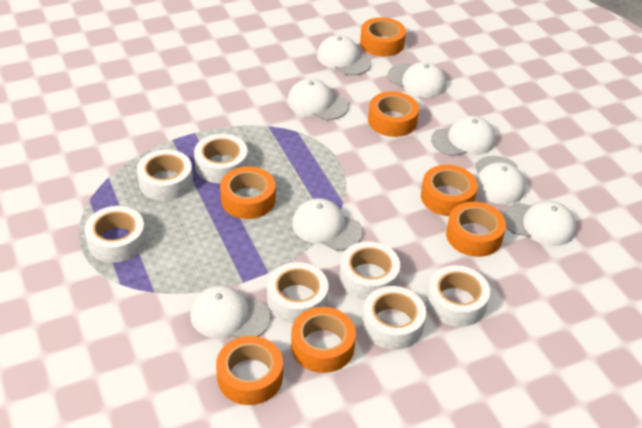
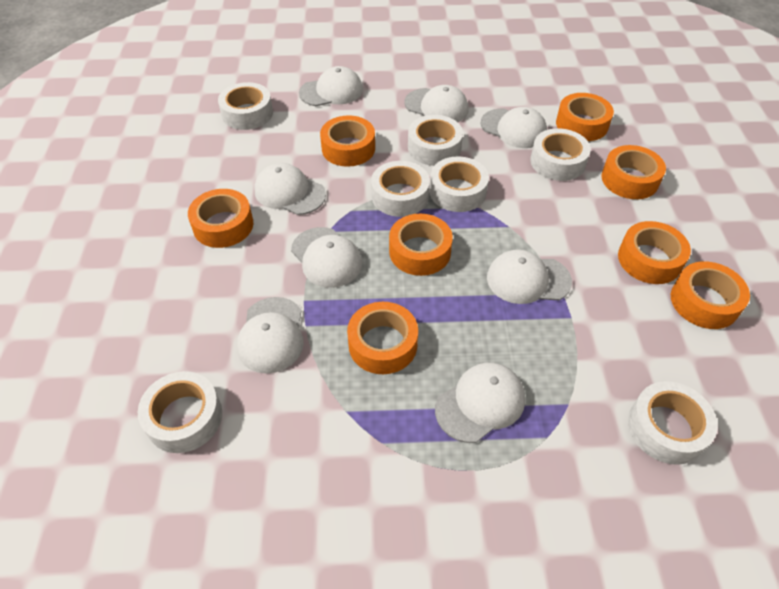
orange tape: [216,336,283,405] [220,166,276,219] [291,307,356,373] [360,17,406,57] [368,91,419,137] [421,165,478,216] [446,202,506,257] = 7 -> [188,189,253,248] [320,115,375,167] [347,302,418,374] [389,214,453,276] [556,93,614,141] [601,145,666,199] [618,221,691,284] [671,261,750,329] = 8

